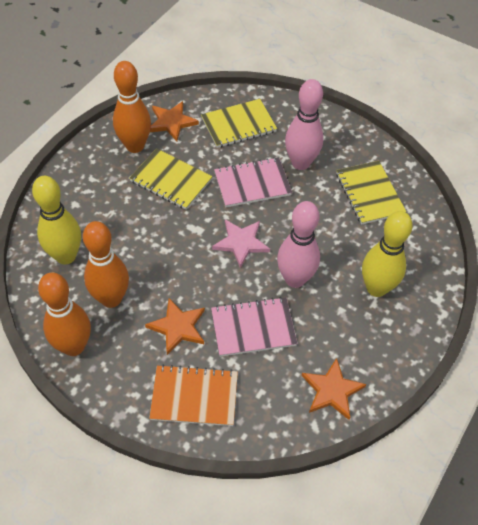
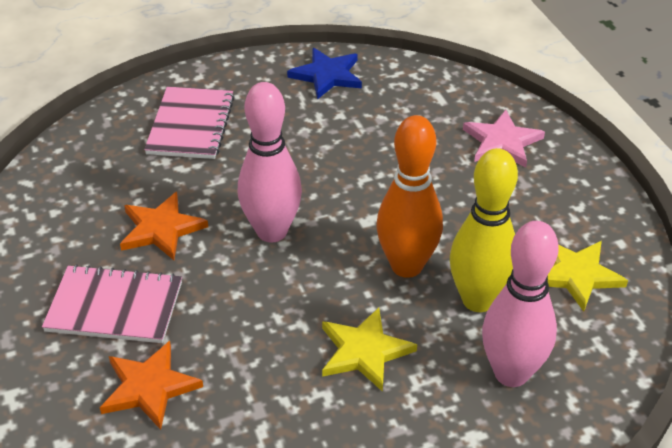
blue star: none = 0 -> [287,48,362,100] = 1
orange bowling pin: [38,272,91,356] [83,221,129,308] [113,61,151,153] = 3 -> [377,115,443,278] = 1
orange notebook: [149,365,238,426] = 1 -> none = 0
orange star: [145,298,205,355] [150,101,199,141] [302,358,366,420] = 3 -> [100,341,203,430] [120,192,208,260] = 2
yellow bowling pin: [32,176,81,265] [362,211,413,297] = 2 -> [450,148,518,312] = 1
yellow notebook: [130,149,213,210] [201,99,277,148] [336,161,406,225] = 3 -> none = 0
yellow star: none = 0 -> [322,308,417,392] [548,241,628,312] = 2

